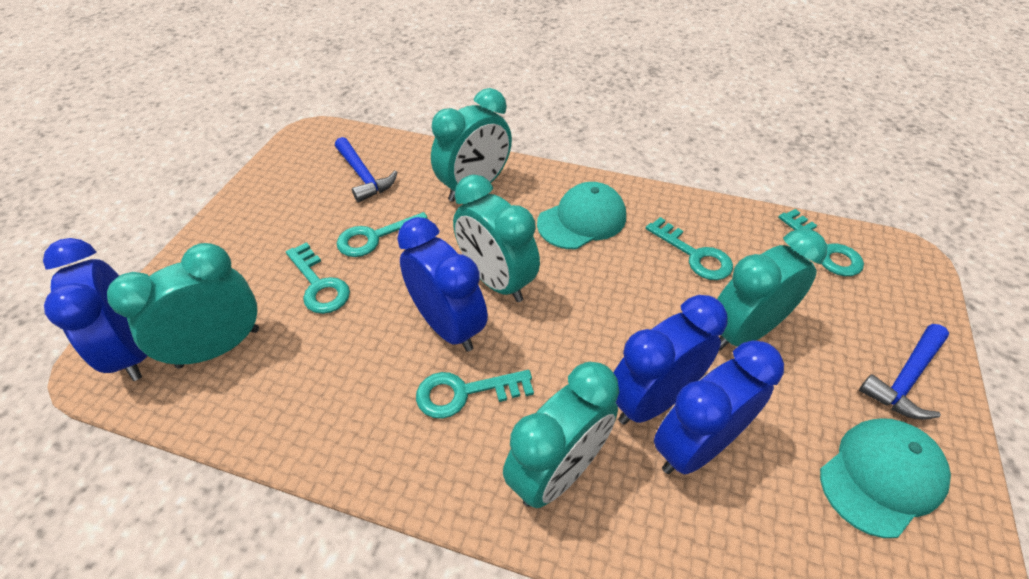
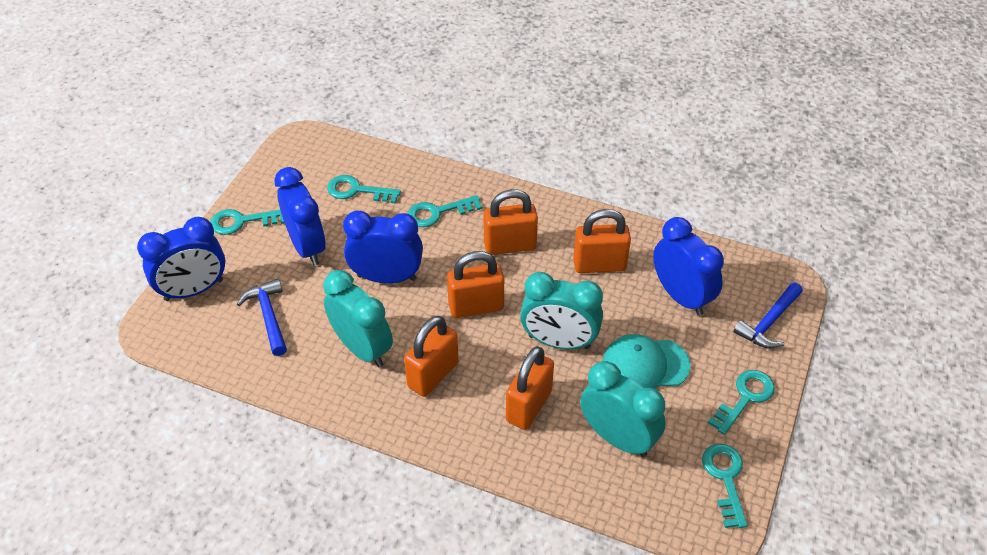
orange padlock: none = 0 -> [404,316,459,397] [447,251,504,318] [484,189,538,255] [506,346,554,430] [573,209,631,273] = 5
turquoise cap: [537,182,626,249] [820,419,951,538] = 2 -> [602,334,691,389] = 1
turquoise clock: [107,243,259,368] [431,88,512,202] [453,174,540,302] [503,362,619,508] [717,228,827,351] = 5 -> [323,270,393,367] [520,272,603,349] [580,361,666,457] = 3

